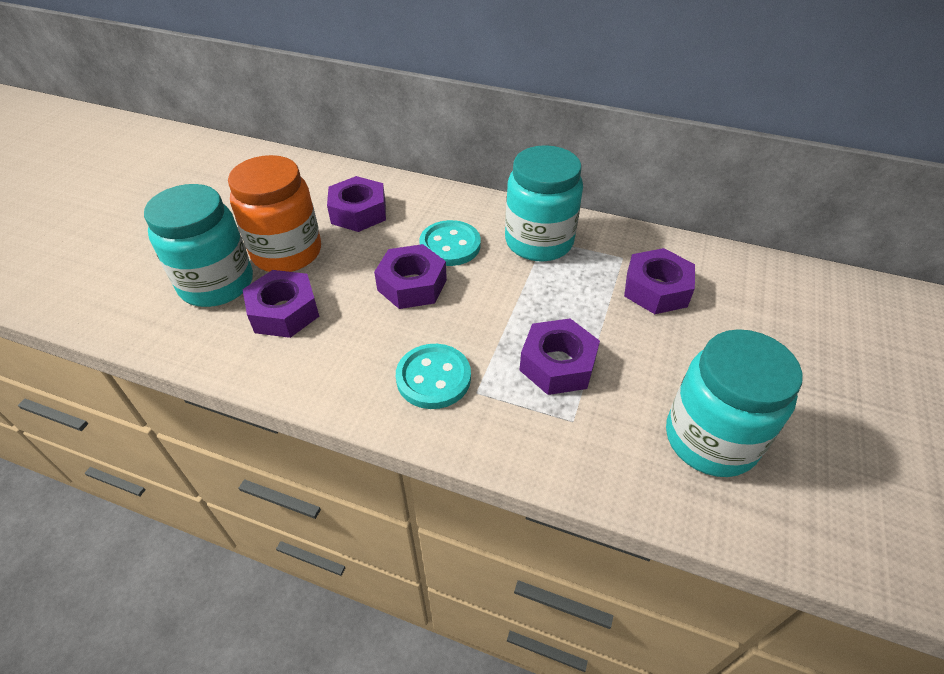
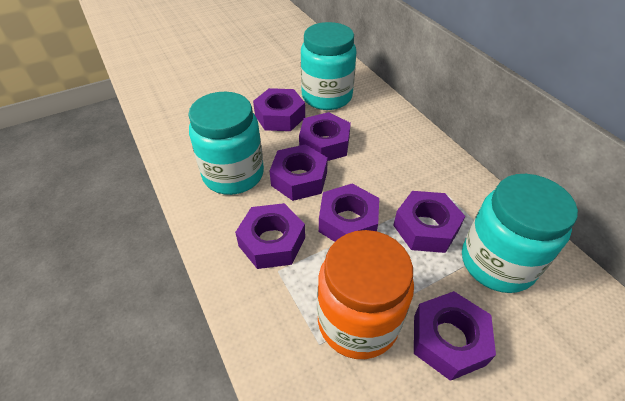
purple nut: [242,270,319,338] [327,176,386,232] [374,244,447,309] [519,319,600,395] [624,248,695,314] = 5 -> [235,203,305,269] [253,88,305,131] [270,144,328,201] [299,112,351,161] [319,184,379,242] [393,191,465,253] [414,291,496,381] = 7
turquoise button: [396,344,471,409] [419,220,481,266] = 2 -> none = 0

